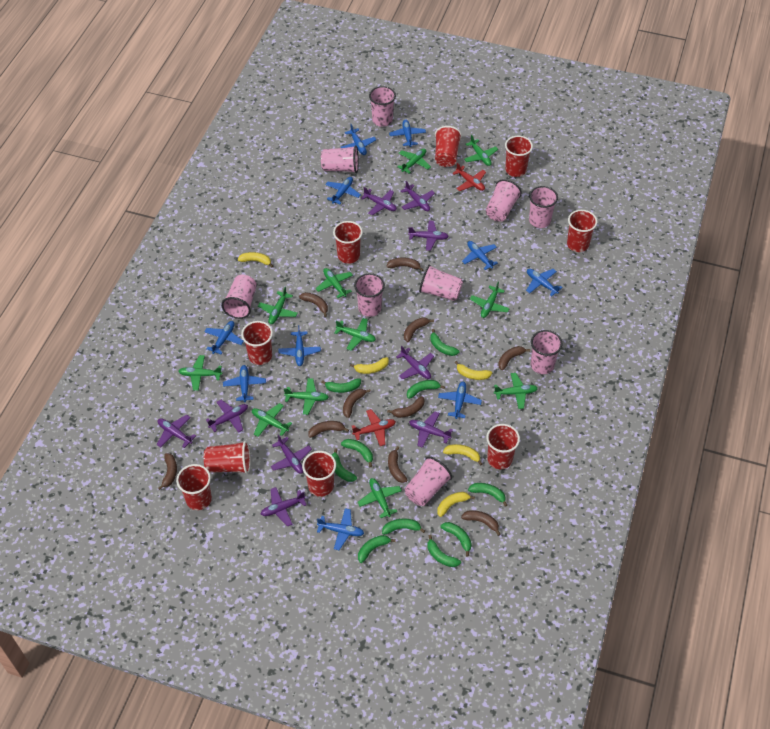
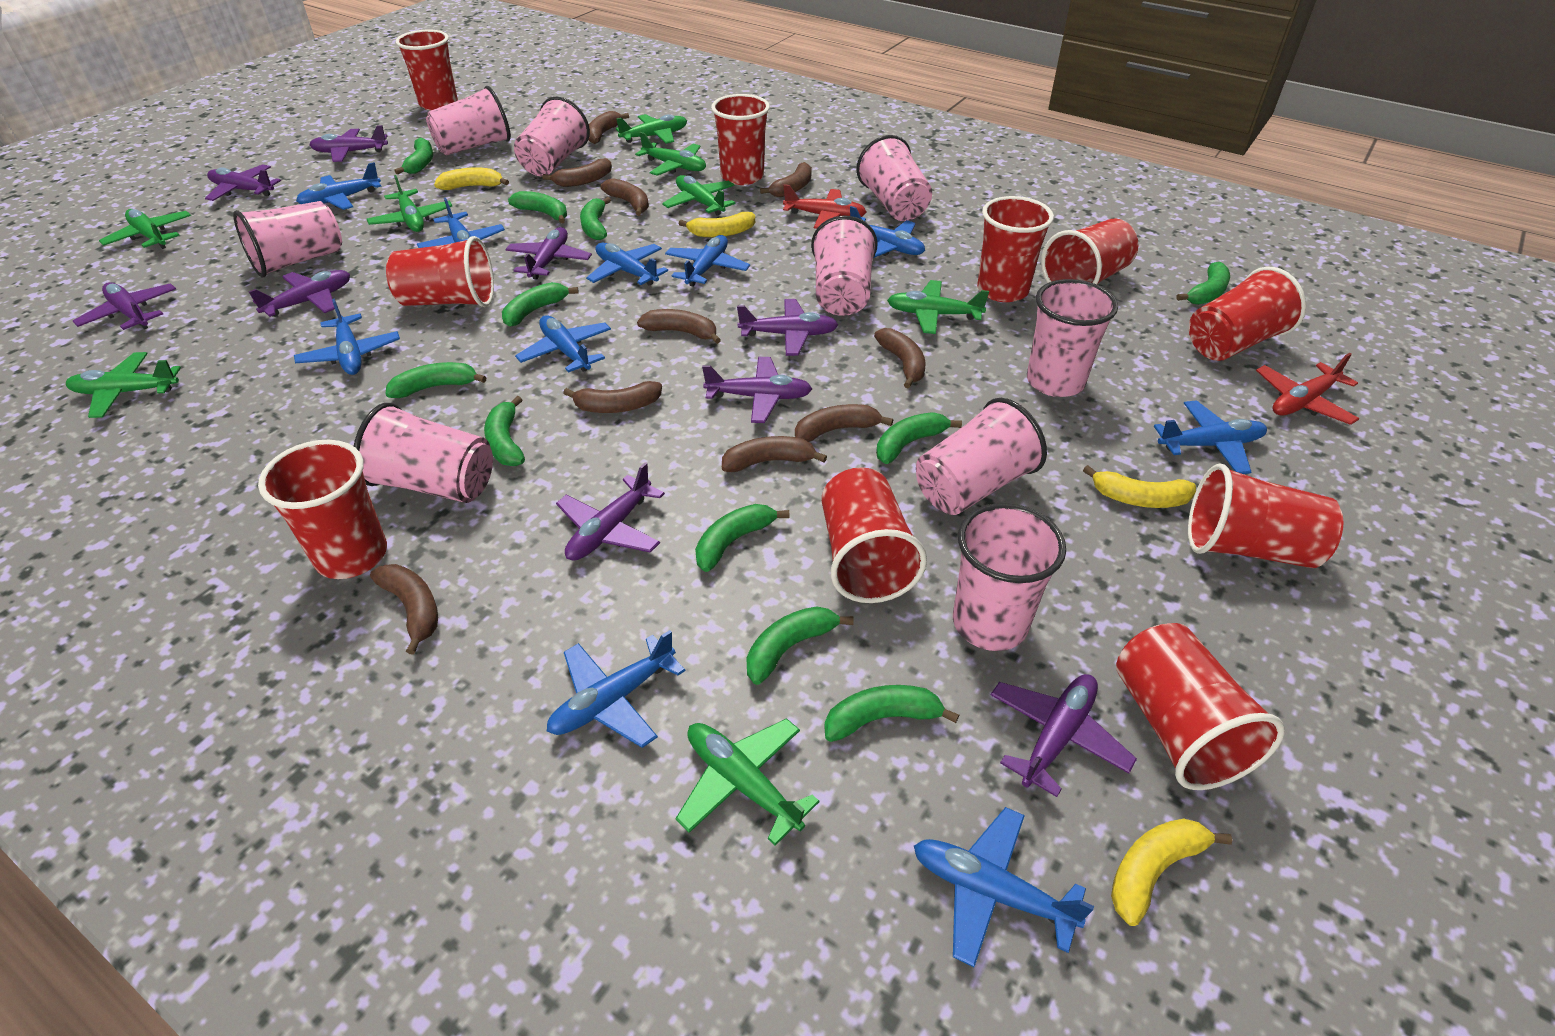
green banana: [321,378,361,393] [332,448,357,482] [341,439,373,467] [358,535,396,563] [382,518,425,535] [407,380,445,399] [428,535,461,567] [430,329,459,356] [441,522,472,557] [468,483,507,507] = 10 -> [385,362,487,398] [394,138,433,175] [484,396,525,466] [502,282,579,327] [508,191,567,224] [580,197,611,240] [695,504,789,572] [746,606,854,685] [824,685,959,742] [876,412,962,464] [1176,262,1230,305] = 11
green plane: [178,355,222,391] [252,403,292,437] [258,287,298,324] [284,378,329,415] [316,268,353,298] [335,318,376,350] [358,478,402,518] [397,148,431,173] [464,135,498,166] [470,281,510,318] [494,373,538,409] = 11 -> [66,352,181,418] [99,209,191,249] [367,175,452,232] [616,114,687,144] [635,132,706,176] [662,175,735,216] [676,718,820,846] [887,280,989,334] = 8
red cup: [176,464,212,510] [204,441,250,474] [241,321,273,365] [302,451,336,497] [333,221,363,264] [435,126,462,167] [486,424,520,469] [505,136,533,177] [567,210,597,252] = 9 -> [258,440,387,579] [386,236,494,307] [396,29,458,111] [711,94,770,185] [822,467,927,603] [977,196,1054,302] [1041,218,1138,284] [1116,623,1285,790] [1188,464,1343,568] [1189,267,1306,361] = 10
yellow banana: [238,252,273,267] [350,357,389,374] [437,492,475,517] [443,444,482,466] [454,361,492,380] = 5 -> [434,167,509,190] [679,212,755,237] [1083,465,1196,508] [1111,819,1232,926] = 4

